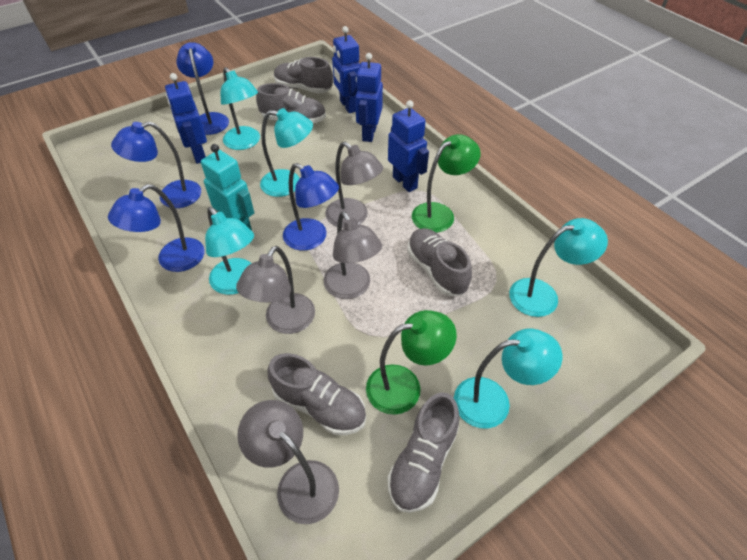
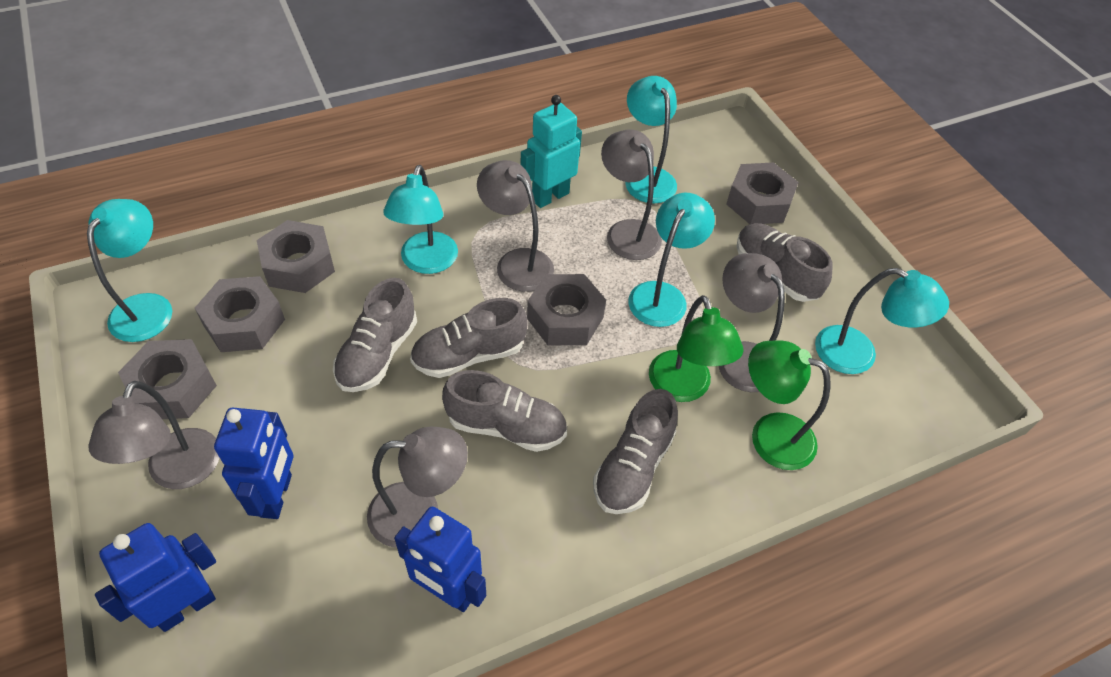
blue lamp: [108,184,205,272] [111,122,201,208] [176,42,229,135] [283,163,339,251] = 4 -> none = 0
blue robot: [165,73,207,164] [332,26,360,113] [355,53,383,142] [388,100,429,192] = 4 -> [95,523,216,632] [214,408,293,519] [394,506,486,612] = 3
grey lamp: [236,246,315,334] [237,400,339,524] [324,211,382,299] [325,142,383,228] = 4 -> [88,381,219,489] [367,426,468,548] [477,160,554,292] [601,129,662,260] [719,253,785,392] = 5
grey nut: none = 0 -> [118,339,217,419] [195,276,285,352] [257,220,335,293] [527,274,606,346] [726,162,798,224] = 5

